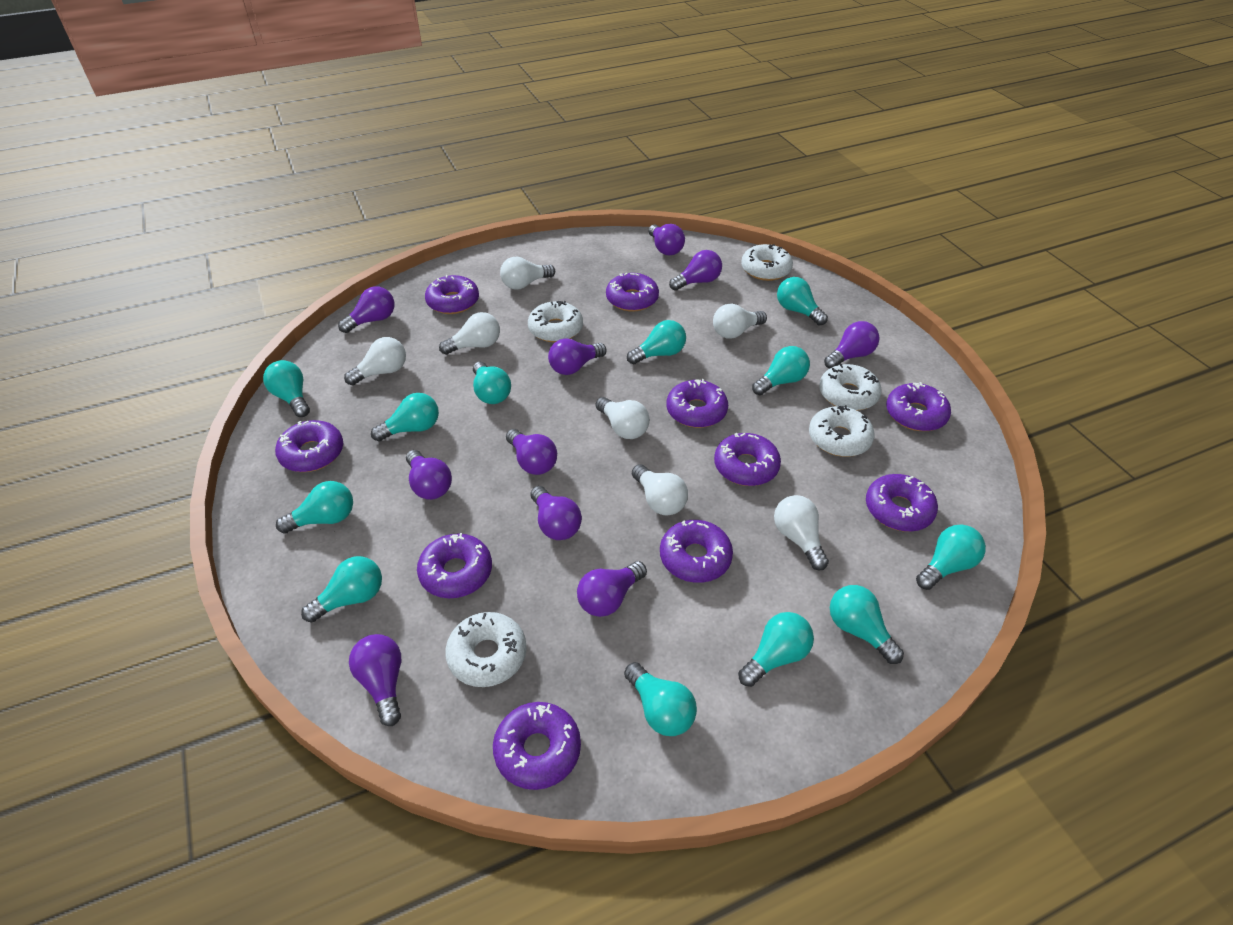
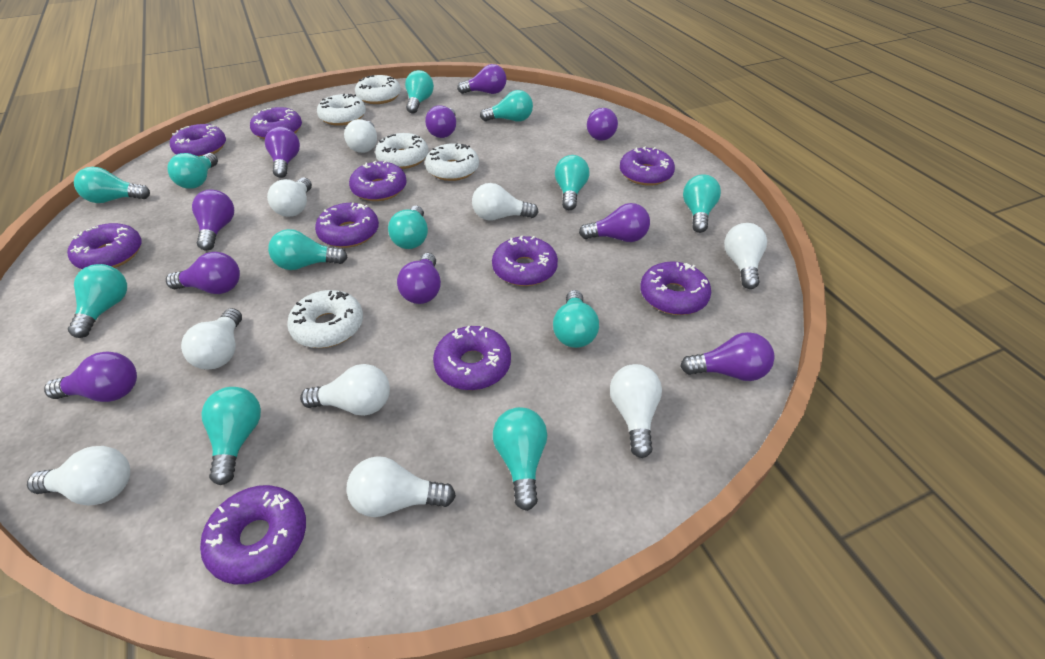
white light bulb: [344,337,406,385] [439,312,500,355] [500,257,555,290] [596,397,650,439] [632,464,688,515] [713,304,767,339] [774,495,829,570] = 7 -> [27,446,130,506] [181,308,242,369] [267,178,312,217] [300,364,390,416] [344,119,377,153] [346,456,456,517] [472,183,539,221] [610,364,662,458] [724,223,767,289] = 9

